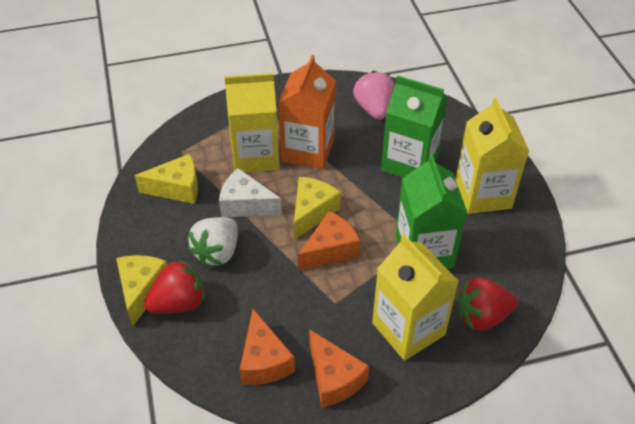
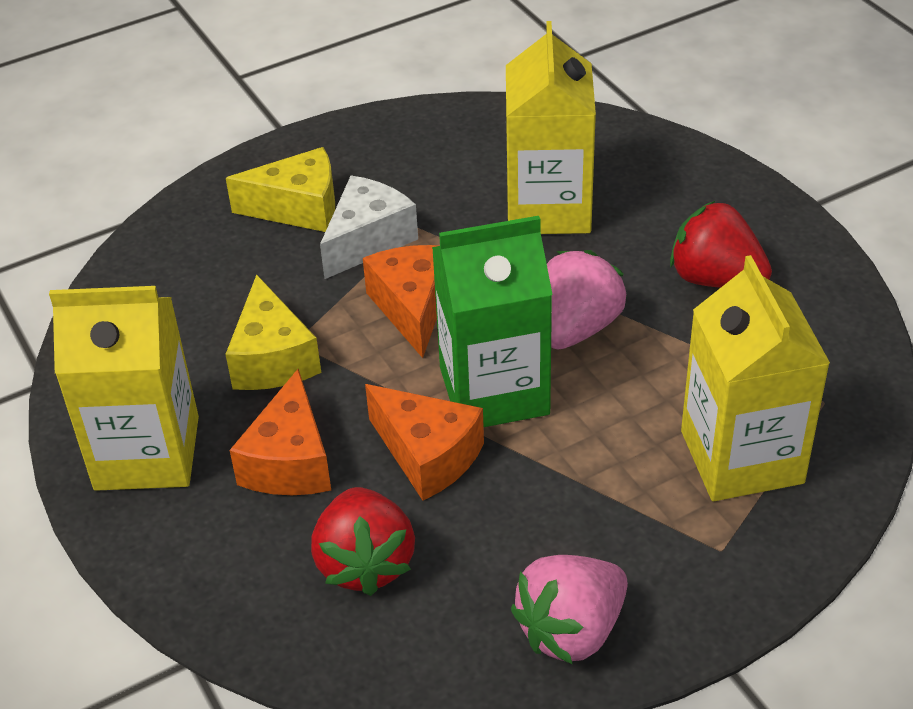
green carton: [381,75,448,178] [395,154,467,269] = 2 -> [432,216,553,427] = 1
orange carton: [278,55,336,169] = 1 -> none = 0
pink strawberry: [353,71,395,120] = 1 -> [511,555,628,664] [547,250,626,349] = 2
white strawberry: [188,217,238,266] = 1 -> none = 0
yellow cheese: [116,255,167,326] [135,154,198,204] [294,177,341,240] = 3 -> [225,275,321,390] [226,147,335,232] = 2

